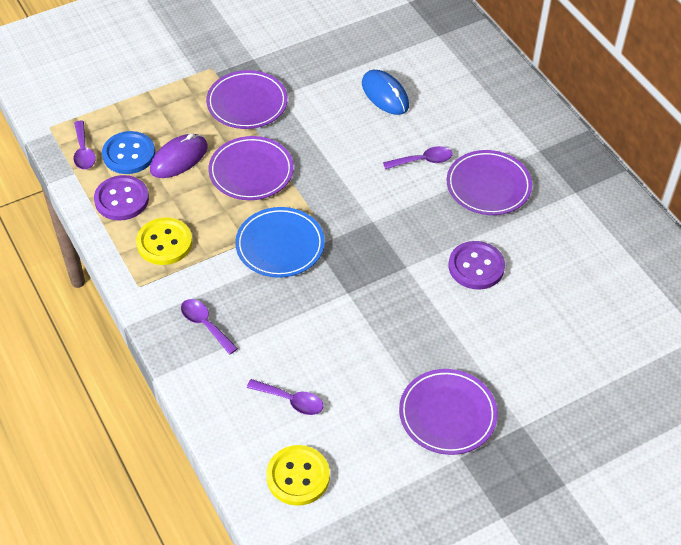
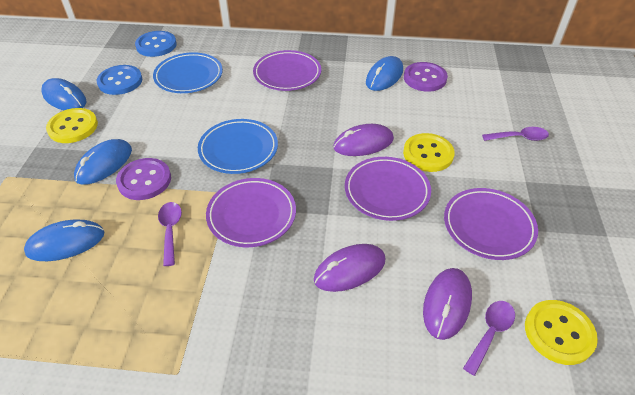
blue button: [102,131,155,174] = 1 -> [97,65,142,95] [135,31,177,57] = 2
blue mouse: [362,70,409,115] = 1 -> [24,220,105,261] [41,78,86,110] [74,139,132,185] [366,56,403,91] = 4
blue plate: [235,207,325,278] = 1 -> [153,52,223,93] [198,119,278,174] = 2
purple mouse: [150,133,208,178] = 1 -> [314,244,385,292] [333,124,394,156] [423,268,472,340] = 3
purple spoon: [74,121,96,170] [181,299,238,355] [247,379,323,415] [383,146,453,169] = 4 -> [158,202,182,266] [463,301,515,376] [482,127,549,141] = 3
yellow button: [136,217,192,265] [266,445,330,506] = 2 -> [46,108,98,143] [403,133,455,172] [525,300,598,365] = 3

